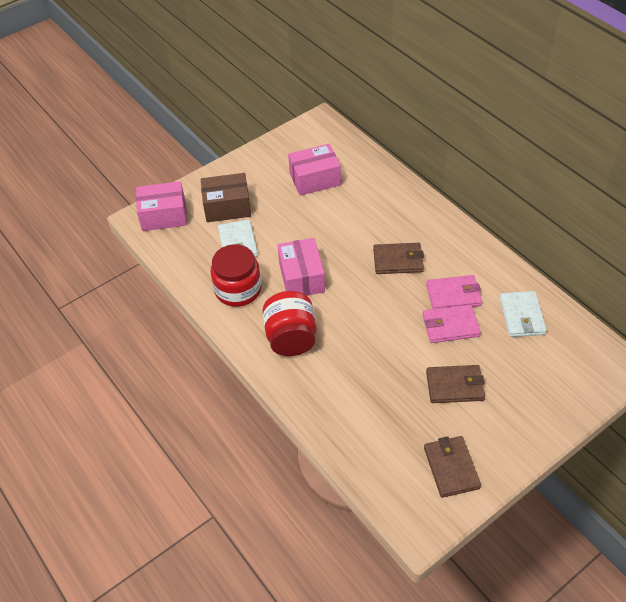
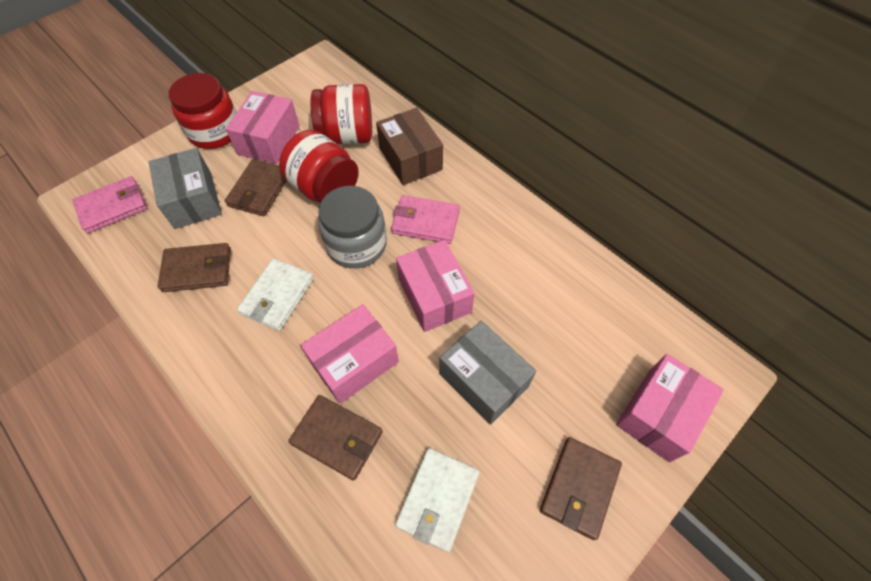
brown wallet: [373,243,424,274] [424,436,481,498] [426,365,485,403] = 3 -> [158,243,231,292] [225,159,286,216] [288,395,383,481] [540,437,622,540] = 4
grey box: none = 0 -> [149,148,222,229] [439,321,536,425] = 2
grey jar: none = 0 -> [318,186,387,268] = 1
pink box: [136,181,187,231] [277,238,325,296] [288,144,341,196] = 3 -> [226,91,300,164] [301,304,399,404] [396,240,475,332] [616,354,724,462] = 4
red jar: [211,244,261,307] [262,291,316,356] = 2 -> [169,73,237,149] [279,130,359,203] [311,84,372,144] = 3

